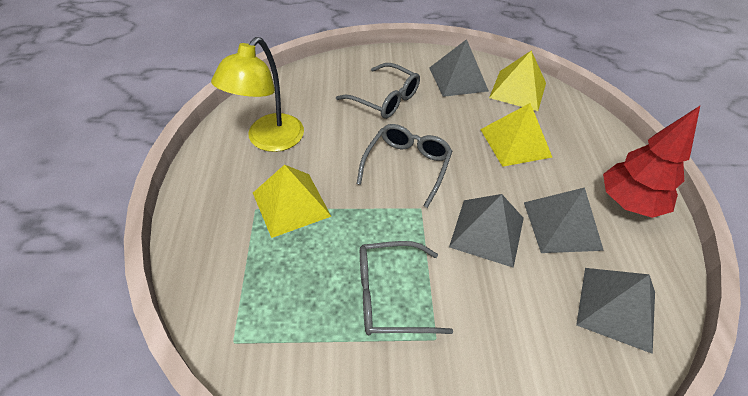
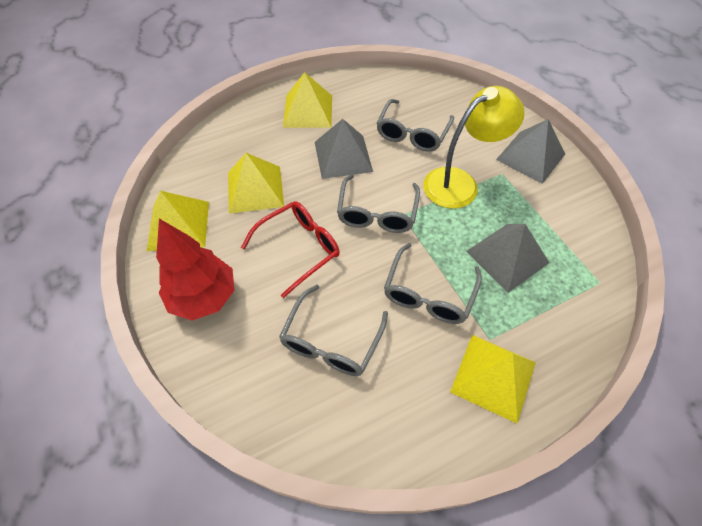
grey glasses: [336,63,420,119] [357,124,453,208] [360,241,453,335] = 3 -> [279,285,388,376] [337,175,420,233] [376,99,454,152] [384,243,482,324] = 4
grey pyramid: [429,39,489,97] [449,194,524,268] [524,187,604,253] [576,268,655,354] = 4 -> [315,119,373,179] [466,224,549,293] [496,119,565,184] = 3
red glasses: none = 0 -> [241,201,340,298] = 1
yellow pyramid: [253,164,331,238] [480,103,552,167] [489,50,546,111] = 3 -> [146,191,209,251] [228,153,284,214] [283,72,332,128] [450,335,536,424] = 4

